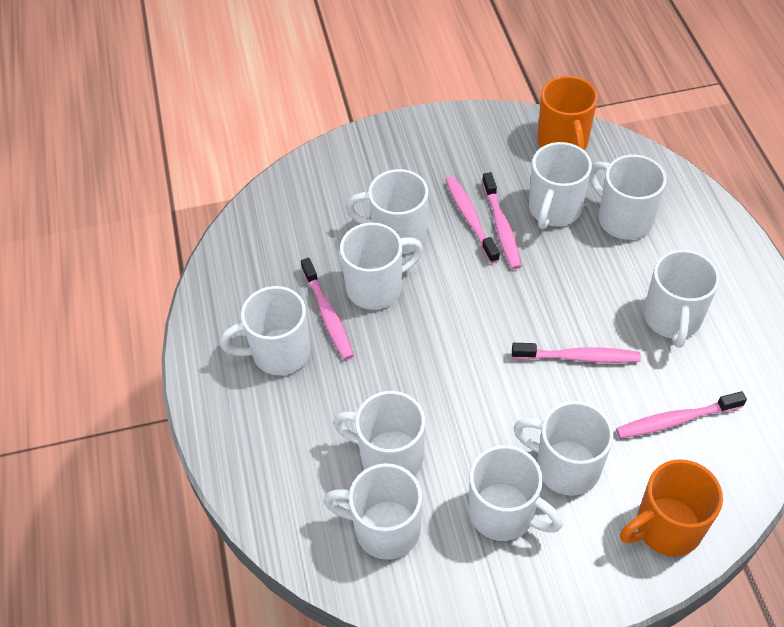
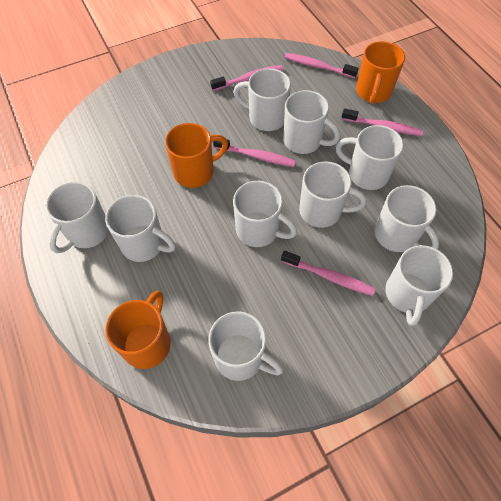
orange mug: [537,76,598,150] [620,459,723,556] = 2 -> [105,290,171,369] [165,123,228,188] [356,41,405,104] = 3

